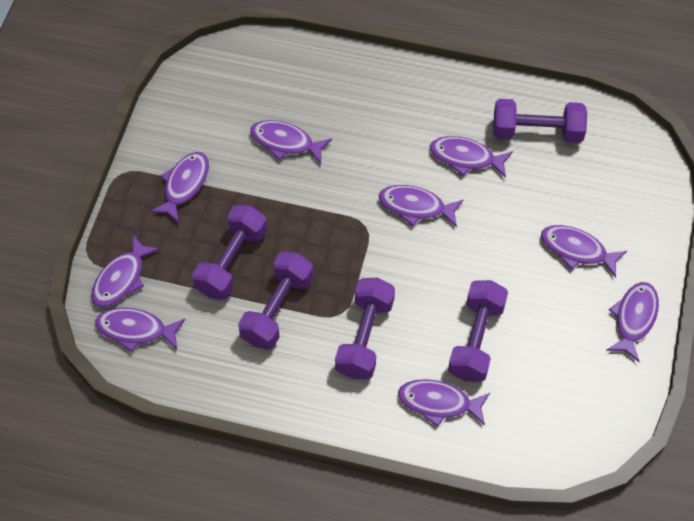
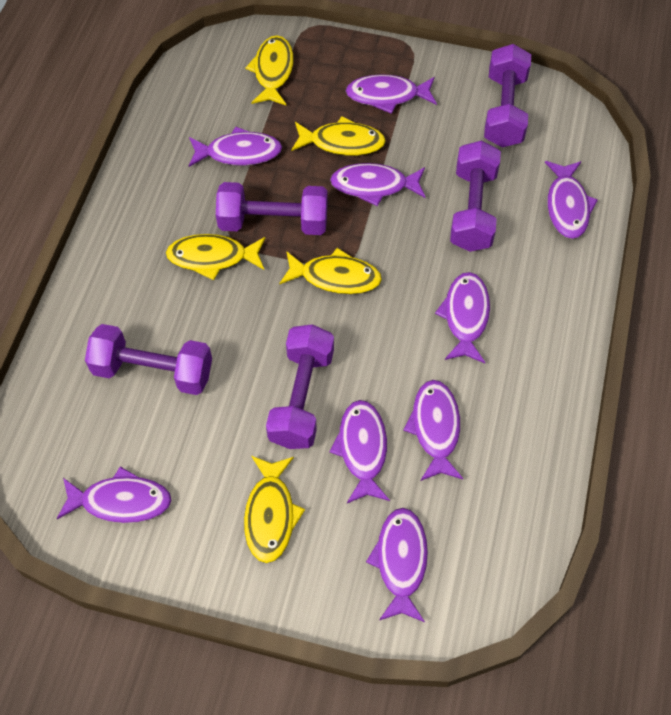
yellow fish: none = 0 -> [166,234,265,280] [244,456,305,563] [245,35,294,106] [279,248,382,294] [291,116,386,156] = 5

